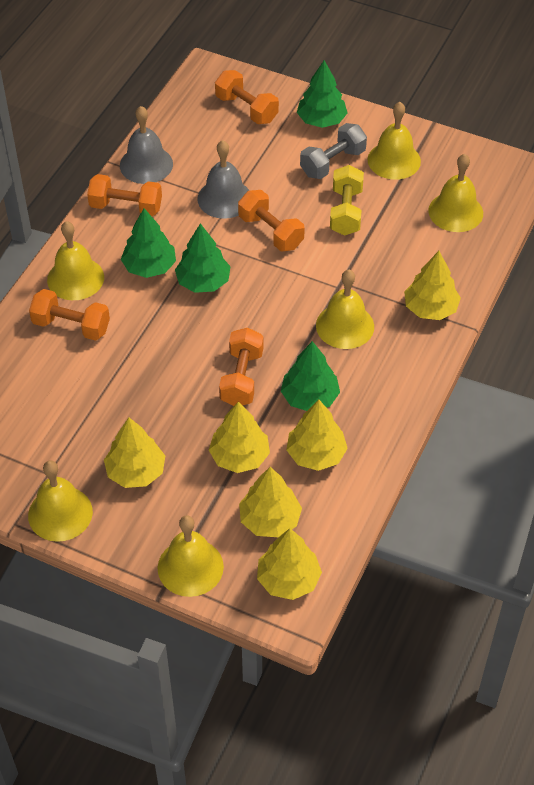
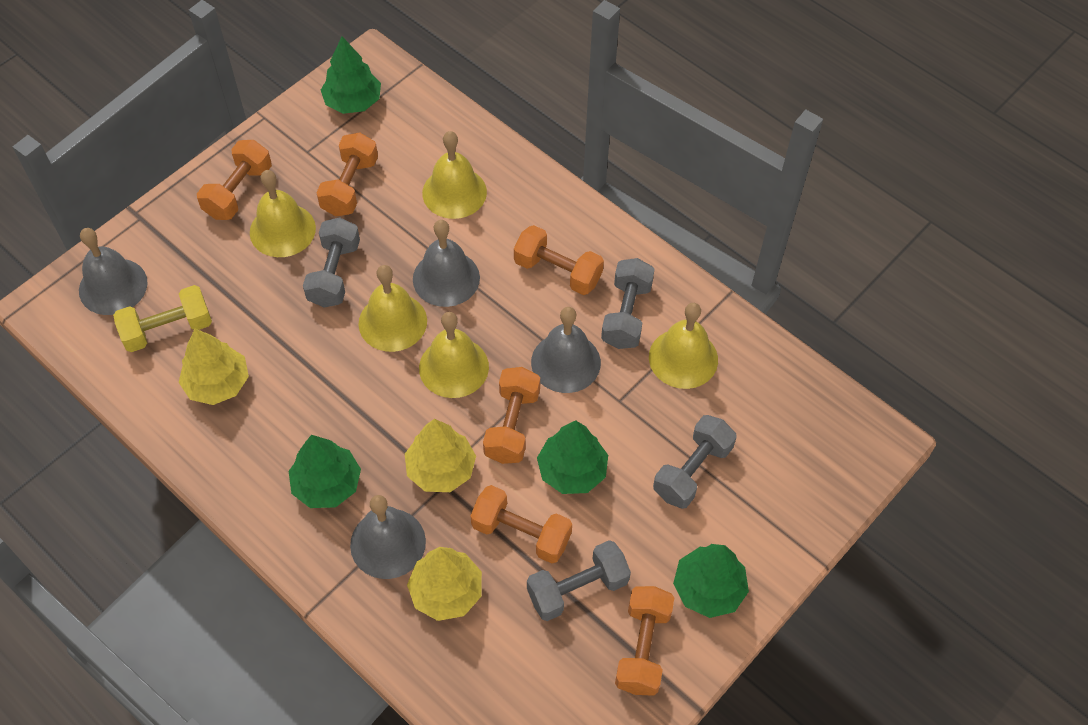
grey bell: [120,106,173,184] [197,140,250,219] = 2 -> [79,228,148,315] [350,495,426,579] [413,220,480,307] [531,307,601,393] = 4
grey dumbbell: [300,123,367,179] = 1 -> [303,217,360,307] [527,540,631,621] [601,258,655,349] [653,415,737,509] = 4
orange dumbbell: [29,289,110,341] [87,174,162,216] [215,70,279,124] [219,328,263,406] [238,190,305,251] = 5 -> [197,140,272,220] [316,133,378,216] [471,485,572,563] [483,367,540,464] [514,225,604,295] [615,586,674,696] = 6
yellow bell: [28,461,93,542] [47,221,104,300] [158,515,224,597] [316,270,374,349] [368,102,421,180] [428,154,483,232] = 6 -> [250,170,316,257] [359,265,427,352] [419,312,489,398] [422,131,487,219] [649,303,718,389] = 5
yellow tree: [104,418,165,488] [209,402,270,473] [239,467,302,537] [257,528,322,600] [286,400,348,471] [404,251,461,320] = 6 -> [178,329,249,405] [405,419,476,492] [407,547,482,621] = 3

